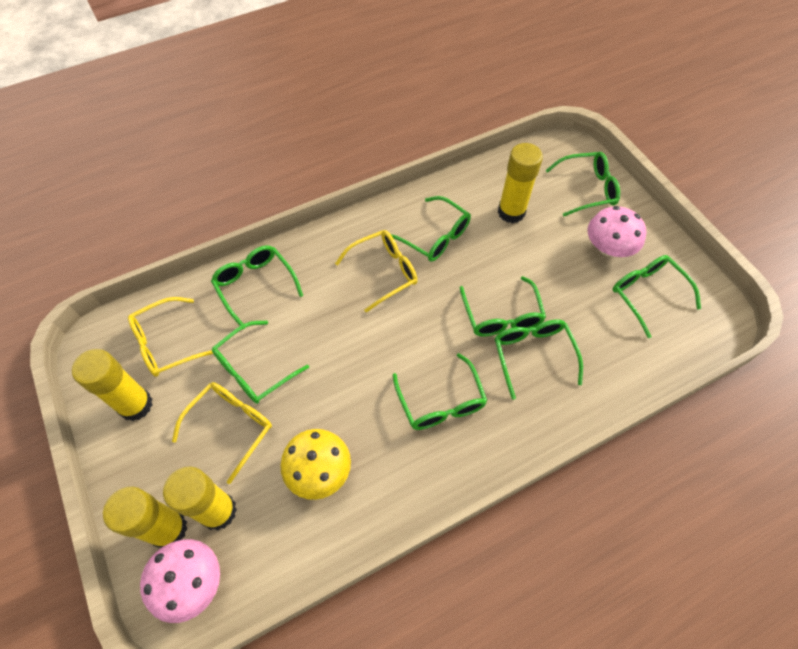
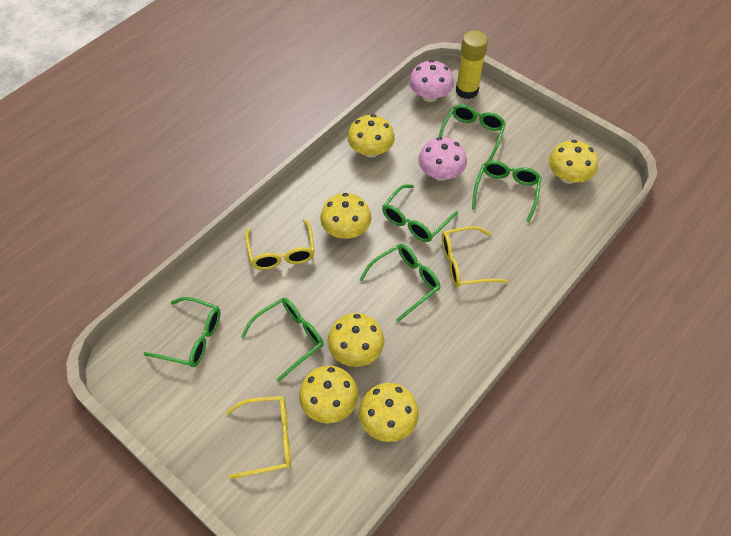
green glasses: [211,246,303,329] [212,321,309,404] [391,196,471,262] [393,353,487,430] [460,276,546,337] [495,319,583,400] [545,152,620,216] [612,255,701,338] = 8 -> [143,297,221,367] [241,298,324,382] [359,244,441,322] [382,184,458,242] [439,104,506,162] [472,161,541,223] = 6
yellow glue stick: [72,349,153,421] [103,487,187,548] [163,466,237,531] [498,143,543,223] = 4 -> [456,30,488,99] = 1
yellow mushroom: [280,429,351,500] = 1 -> [299,365,358,423] [320,193,371,239] [327,313,384,367] [347,114,395,158] [358,383,419,442] [549,140,598,184] = 6

